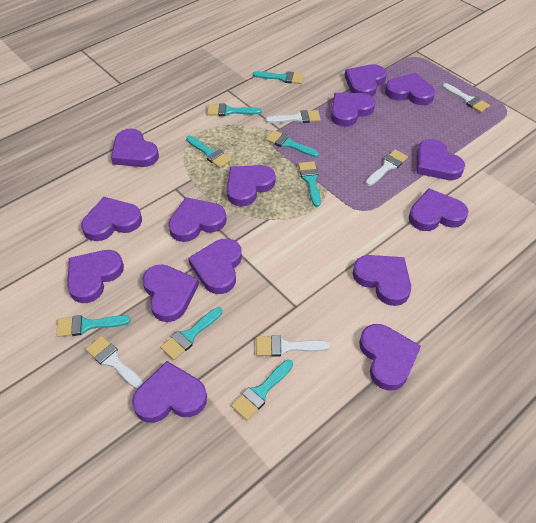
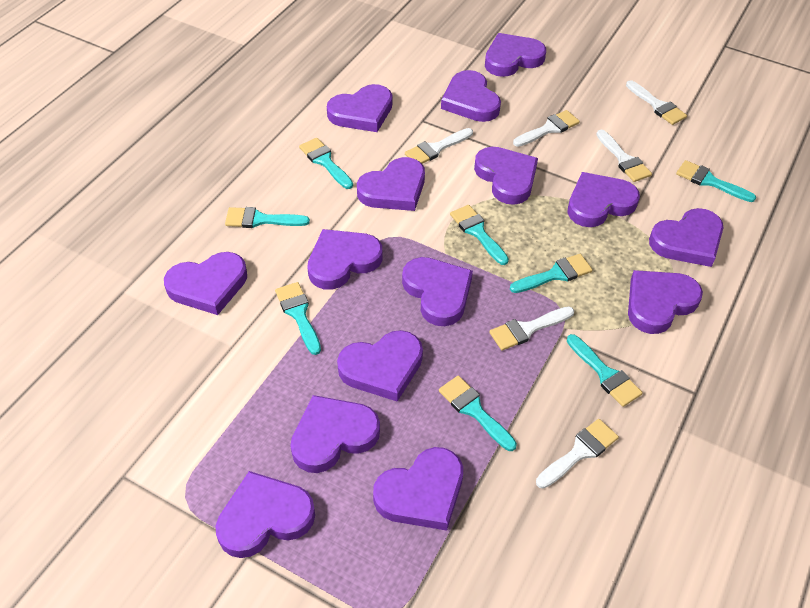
white brush: [86,336,144,389] [256,335,330,357] [266,110,321,123] [366,149,408,186] [442,83,490,113] = 5 -> [405,128,473,164] [489,306,574,351] [513,110,580,147] [536,419,619,489] [596,130,652,182] [626,80,687,125] = 6

